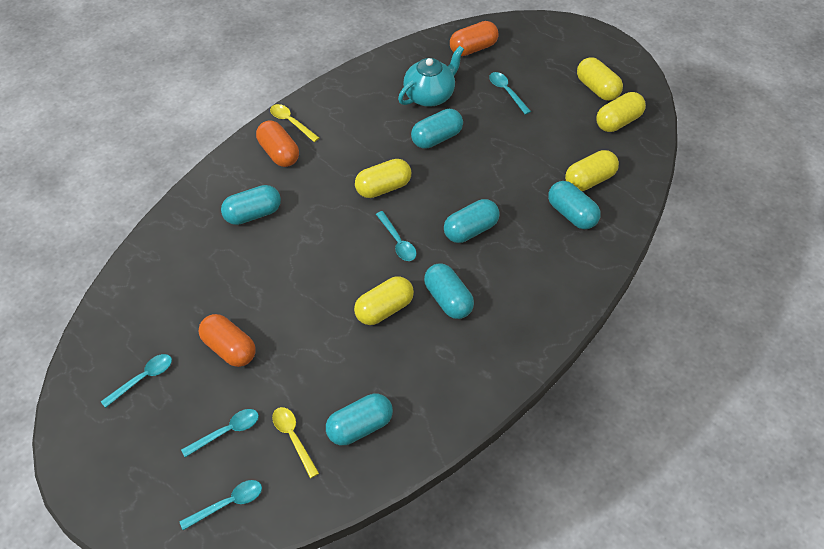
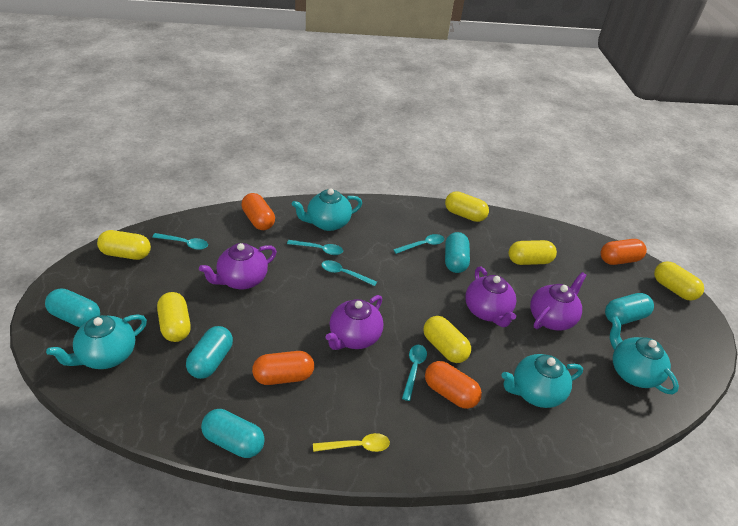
orange capsule: [199,314,256,367] [256,120,299,167] [450,21,499,56] = 3 -> [241,193,275,230] [252,351,314,385] [425,361,482,409] [600,239,647,265] = 4
purple teapot: none = 0 -> [199,243,277,289] [325,295,383,350] [465,267,516,327] [530,272,587,331] = 4
turquoise capsule: [221,185,281,225] [326,394,393,445] [411,109,463,149] [424,264,474,319] [444,199,500,243] [548,181,601,229] = 6 -> [45,289,100,327] [186,326,233,379] [201,409,265,458] [445,232,470,273] [605,293,654,325] = 5
turquoise teapot: [398,46,464,107] = 1 -> [46,314,147,369] [292,188,362,231] [502,354,583,408] [610,316,679,394] = 4
yellow capsule: [354,276,414,325] [355,159,411,198] [565,150,619,191] [577,57,623,101] [596,92,646,132] = 5 -> [97,230,151,260] [157,292,191,342] [423,316,471,363] [445,191,489,222] [509,240,557,265] [654,261,704,301] = 6
yellow spoon: [270,104,319,142] [272,407,319,478] = 2 -> [313,433,390,452] = 1

